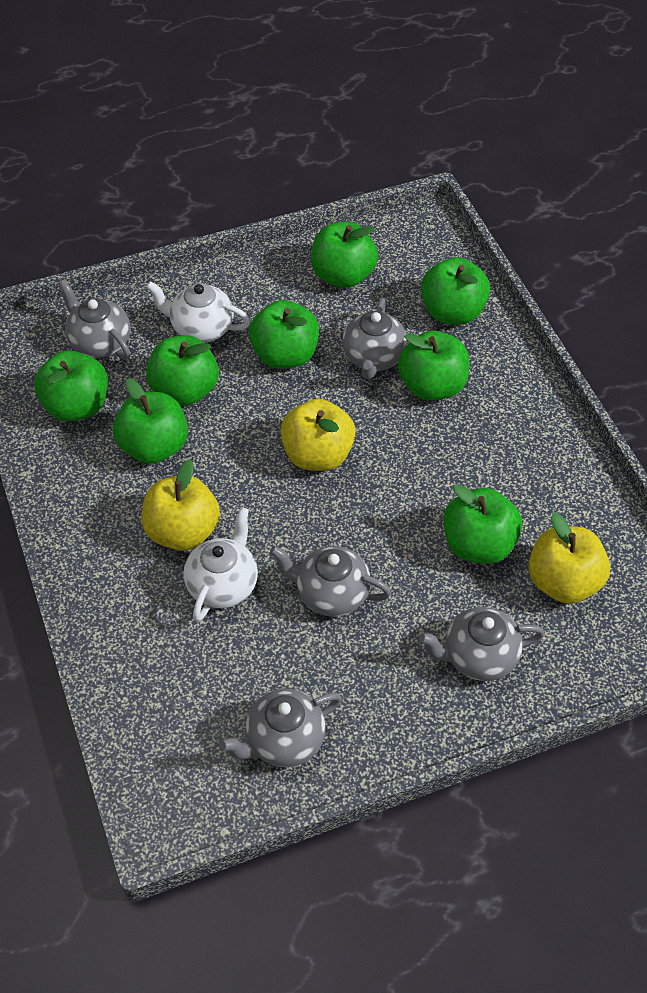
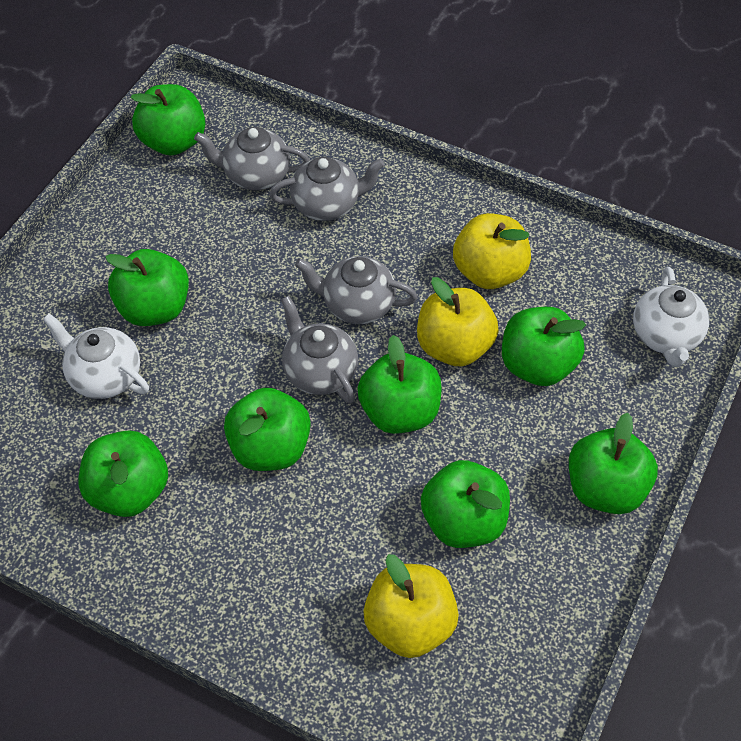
grey teapot: [58,279,130,360] [220,689,342,767] [270,546,391,617] [342,298,407,379] [419,607,545,681] = 5 -> [194,127,310,190] [269,157,385,221] [281,296,358,403] [295,256,417,324] = 4

